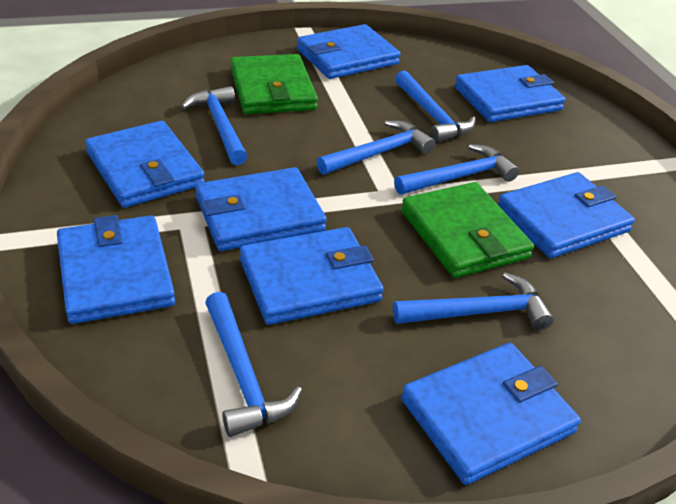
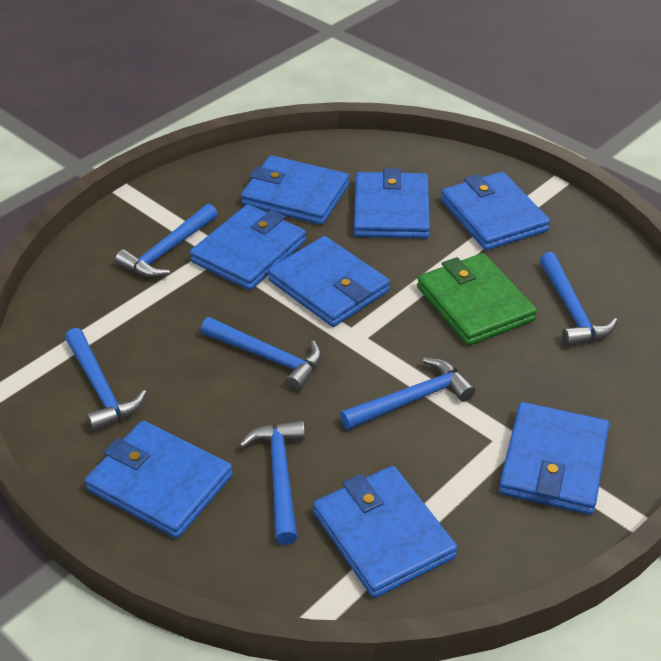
green wallet: [231,54,318,114] [401,182,534,278] = 2 -> [417,253,537,346] = 1

